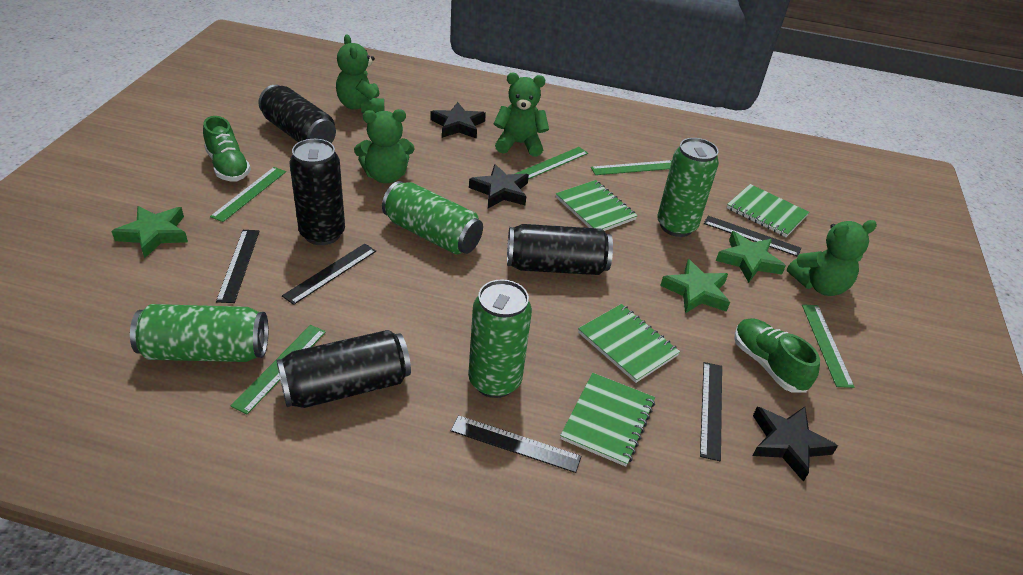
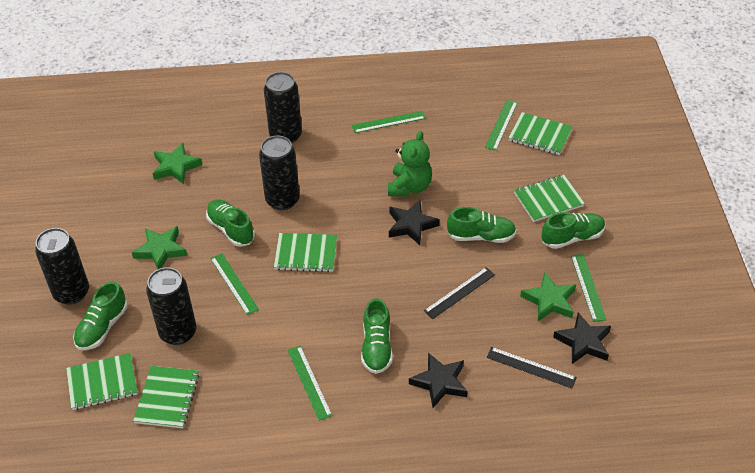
black ruler: [216,230,260,303] [282,244,376,305] [450,415,581,473] [700,362,722,461] [704,216,801,257] = 5 -> [424,267,495,319] [487,347,577,388] = 2
green can: [130,304,269,362] [382,181,483,255] [468,279,532,398] [657,138,719,237] = 4 -> none = 0
green notebook: [556,180,638,231] [560,373,655,467] [578,304,680,383] [727,184,809,237] = 4 -> [66,353,138,410] [133,366,199,428] [274,233,337,272] [508,112,573,155] [514,175,585,222] = 5
green shoe: [203,116,251,181] [734,318,820,392] = 2 -> [73,281,128,350] [206,199,255,247] [361,298,393,374] [447,207,516,243] [542,212,605,249] = 5
green teddy bear: [336,34,384,113] [354,109,415,183] [494,73,549,157] [787,220,877,296] = 4 -> [388,131,432,196] = 1

